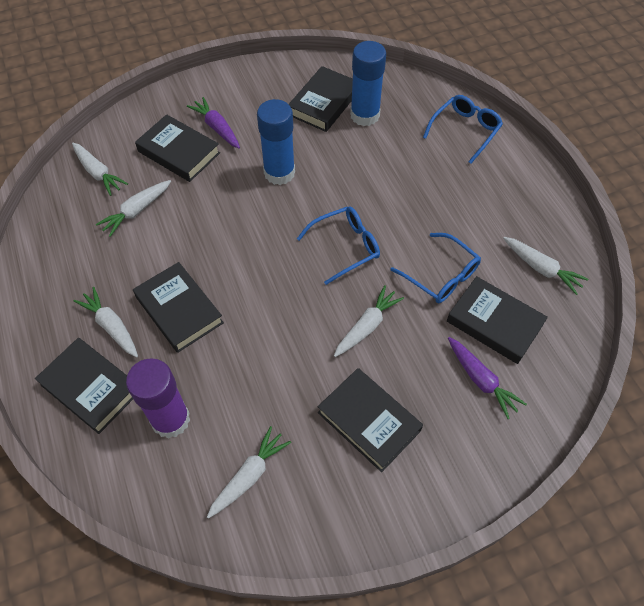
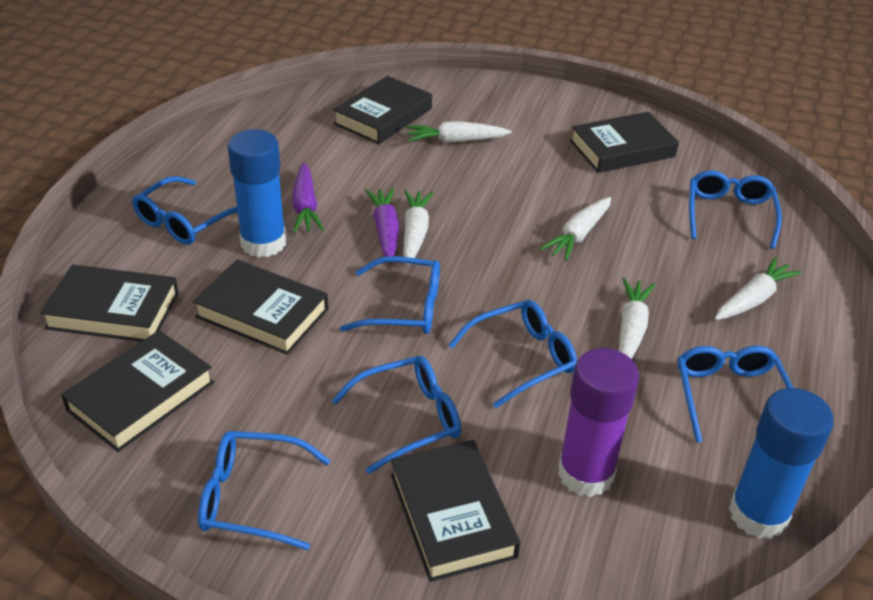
blue glasses: [297,206,380,285] [390,233,481,303] [423,95,503,164] = 3 -> [132,176,238,245] [198,431,331,550] [332,356,461,474] [340,256,440,334] [448,300,577,408] [677,346,793,443] [689,171,782,249] = 7
white carrot: [72,143,128,196] [73,287,138,358] [96,180,171,237] [207,426,291,519] [334,285,404,357] [503,237,589,295] = 6 -> [403,190,434,265] [406,121,512,143] [540,197,611,261] [619,278,655,359] [715,257,802,320] = 5

